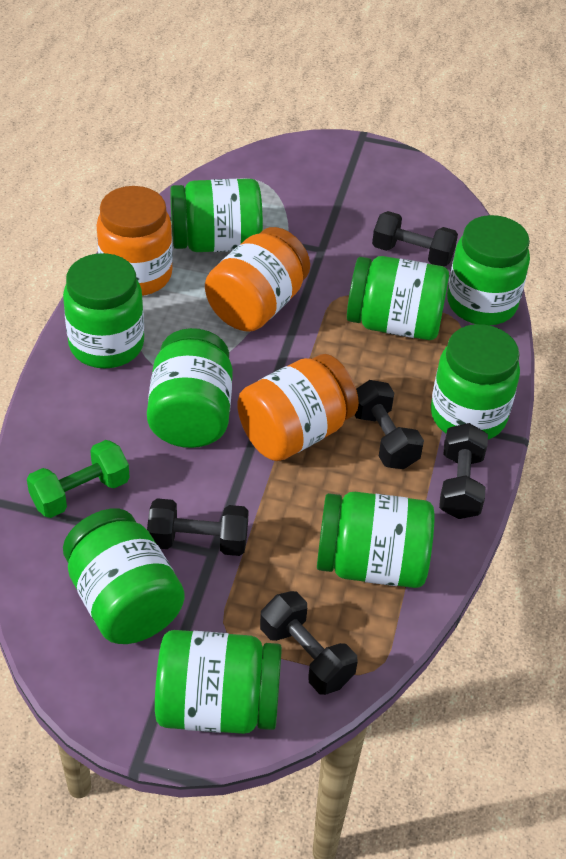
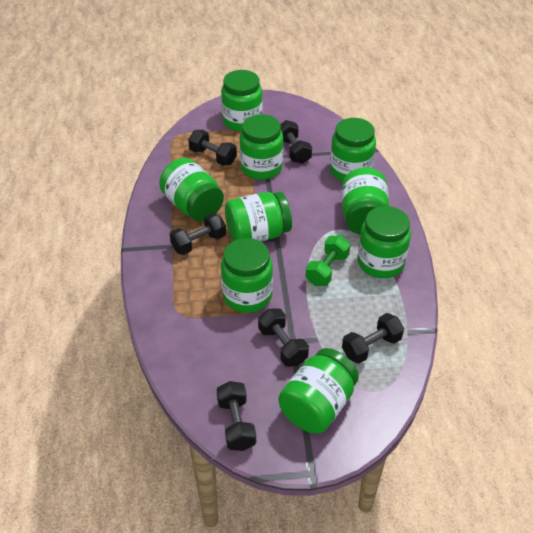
black dumbbell: [147,498,249,556] [260,591,358,695] [355,380,424,469] [372,211,458,267] [439,423,488,519] = 5 -> [170,213,226,255] [188,130,237,166] [216,381,256,451] [258,309,309,367] [280,120,312,164] [342,313,404,364] = 6
orange jar: [96,186,173,296] [205,227,310,332] [237,354,359,461] = 3 -> none = 0

